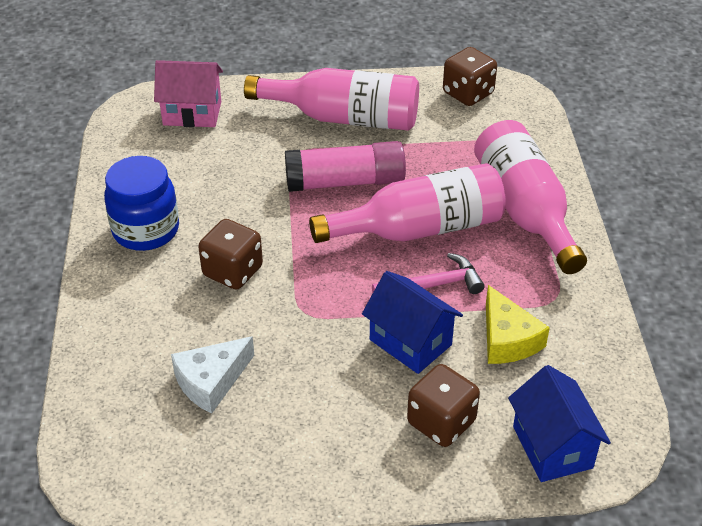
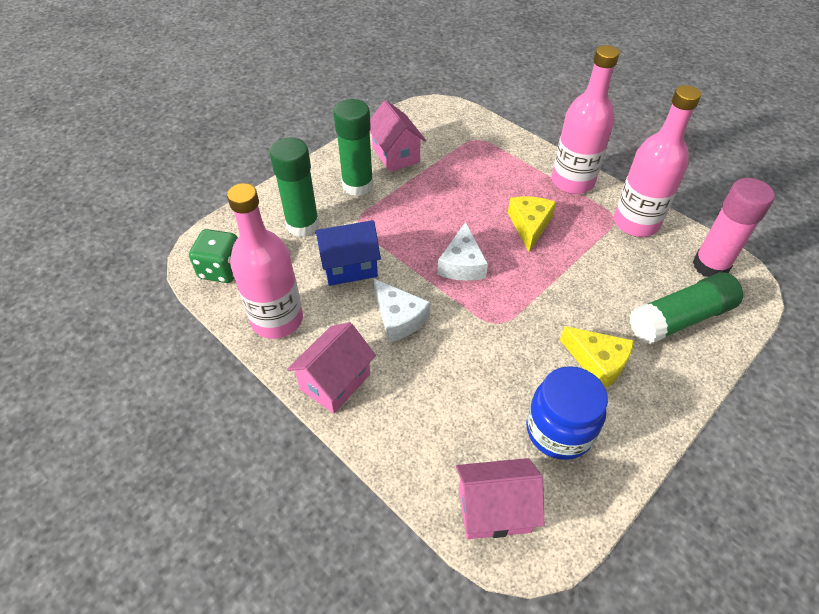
blue house: [362,271,463,374] [508,365,611,482] = 2 -> [315,220,381,286] = 1
brown dice: [198,219,263,290] [407,364,480,447] [443,47,497,106] = 3 -> none = 0
green dice: none = 0 -> [189,229,238,283] = 1
green glue stick: none = 0 -> [270,138,319,237] [333,99,374,196] [629,272,743,344] = 3
pink hammer: [372,253,484,294] = 1 -> none = 0
pink house: [154,60,223,127] = 1 -> [287,322,376,414] [370,100,426,172] [456,458,545,539] = 3
white cheese: [171,336,254,414] = 1 -> [373,278,431,342] [437,222,488,281] = 2
yellow cheese: [486,285,550,364] = 1 -> [508,196,556,252] [560,326,634,389] = 2

